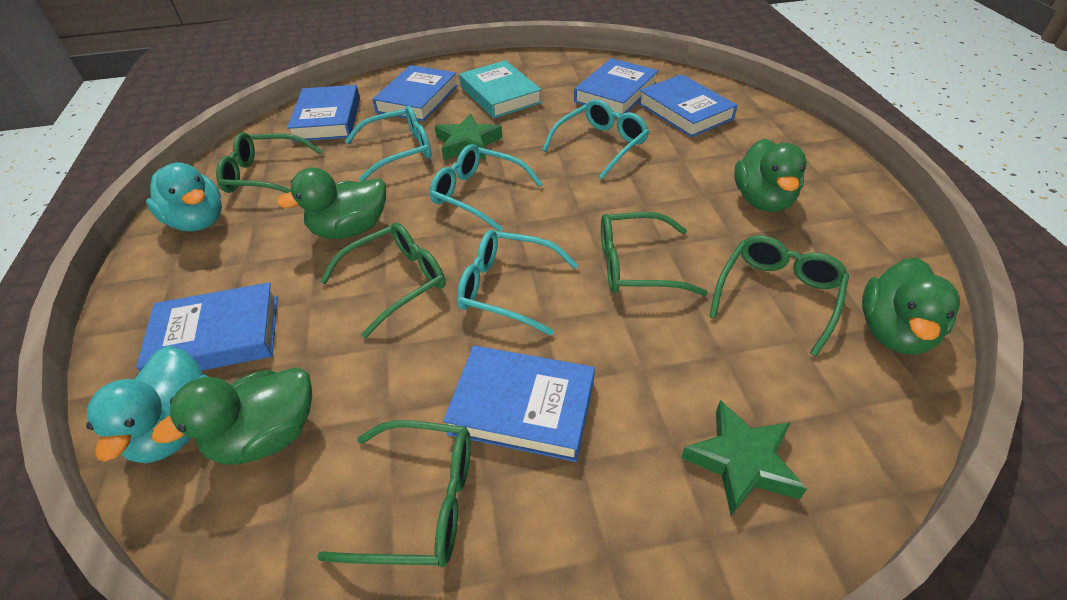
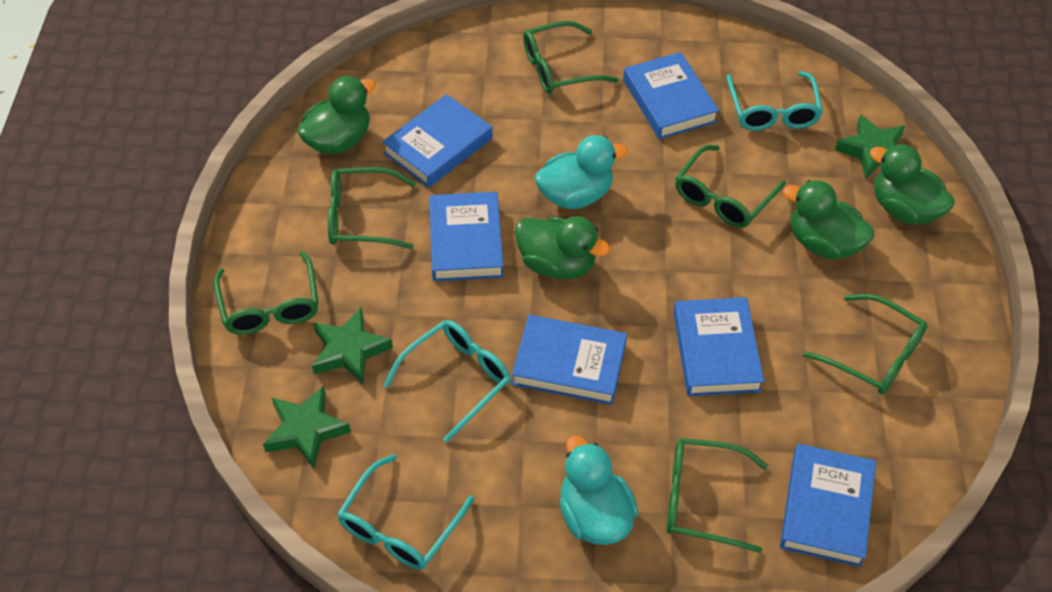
green glasses: [216,132,323,193] [317,420,471,568] [320,222,446,338] [601,212,708,296] [709,235,849,357] = 5 -> [214,251,319,335] [328,167,416,249] [523,21,619,94] [667,438,768,553] [675,145,786,228] [803,294,927,394] = 6
green star: [435,113,502,160] [681,400,807,516] = 2 -> [263,386,351,469] [312,307,393,385] [835,114,905,179] = 3
turquoise book: [459,60,542,118] = 1 -> none = 0
turquoise glasses: [345,105,431,181] [430,144,542,232] [457,230,579,336] [542,99,649,179] = 4 -> [337,454,474,570] [384,320,511,442] [726,71,823,131] = 3

